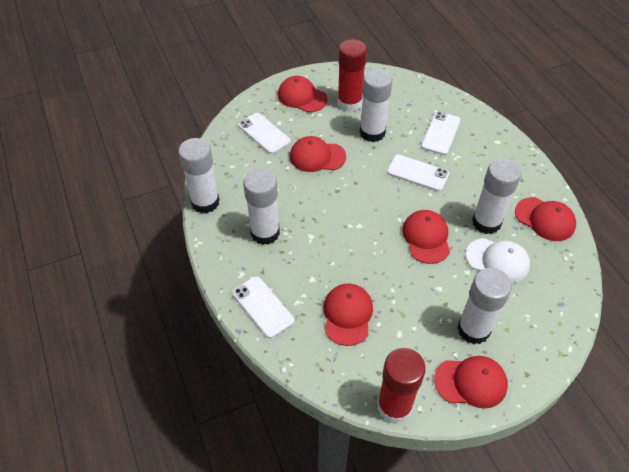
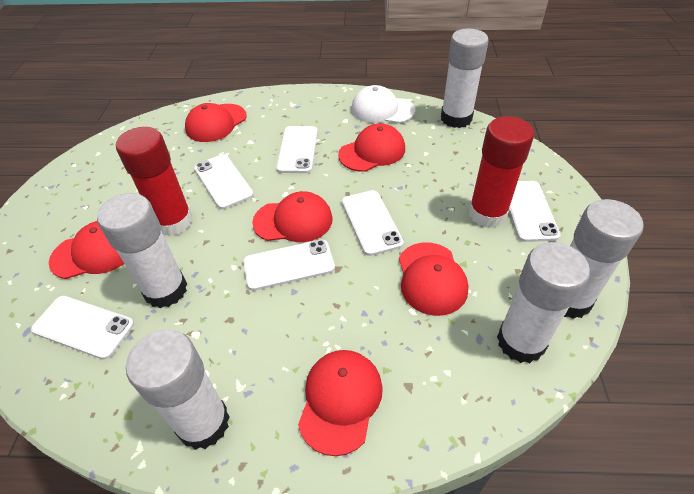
white phone: [233,276,295,338] [238,113,291,154] [387,154,449,191] [421,112,461,155] = 4 -> [31,296,134,360] [194,154,254,209] [243,240,335,291] [276,126,318,173] [342,190,404,256] [509,181,560,242] = 6

